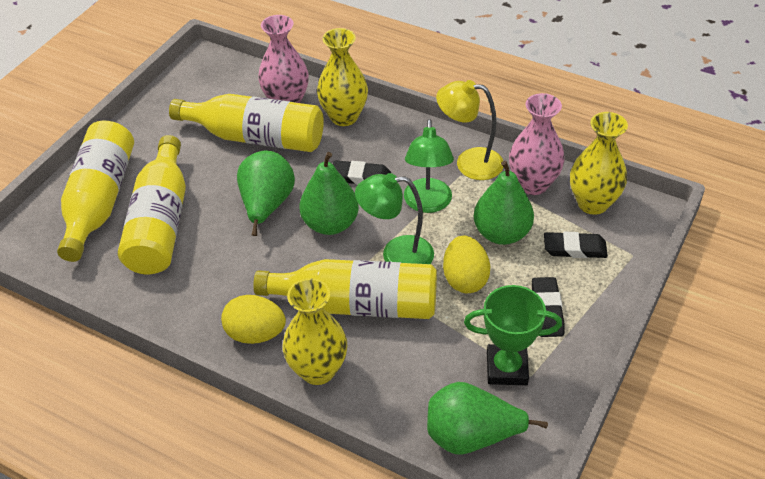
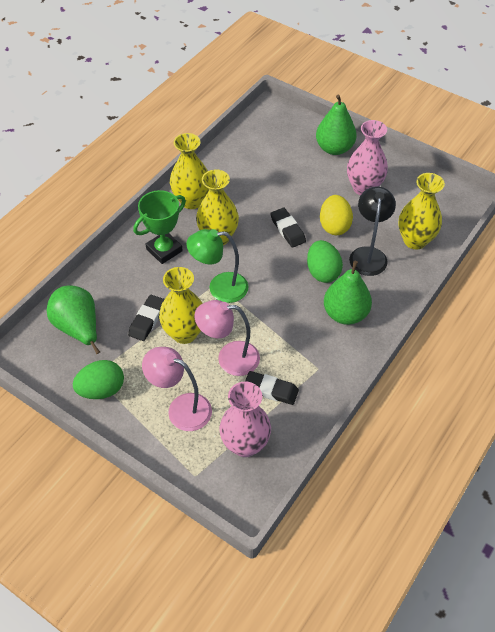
black lamp: none = 0 -> [349,187,396,276] = 1
green egg: none = 0 -> [73,360,124,399] [307,240,343,283] = 2
green lamp: [355,173,434,264] [404,119,454,213] = 2 -> [186,229,248,303] = 1
green pear: [237,150,295,236] [300,152,359,235] [427,382,548,454] [473,161,534,245] = 4 -> [47,285,100,354] [316,95,357,155] [324,261,372,325] = 3
pink lamp: none = 0 -> [142,347,212,431] [194,300,260,376] = 2
yellow bottle: [57,121,134,262] [118,135,186,274] [169,94,324,152] [253,259,437,319] = 4 -> none = 0
yellow egg: [221,295,286,344] [443,236,490,293] = 2 -> [320,195,353,235] = 1
yellow lamp: [436,80,503,180] = 1 -> none = 0
yellow vase: [283,278,347,385] [317,28,368,126] [570,112,628,215] = 3 -> [159,267,203,344] [170,133,209,209] [196,169,239,245] [398,173,445,249] = 4

